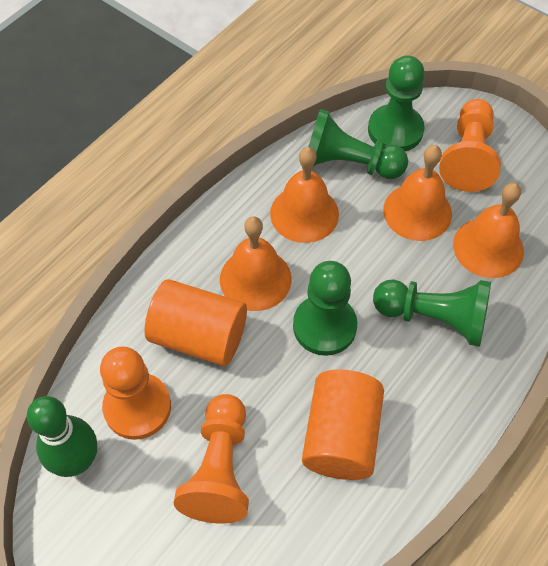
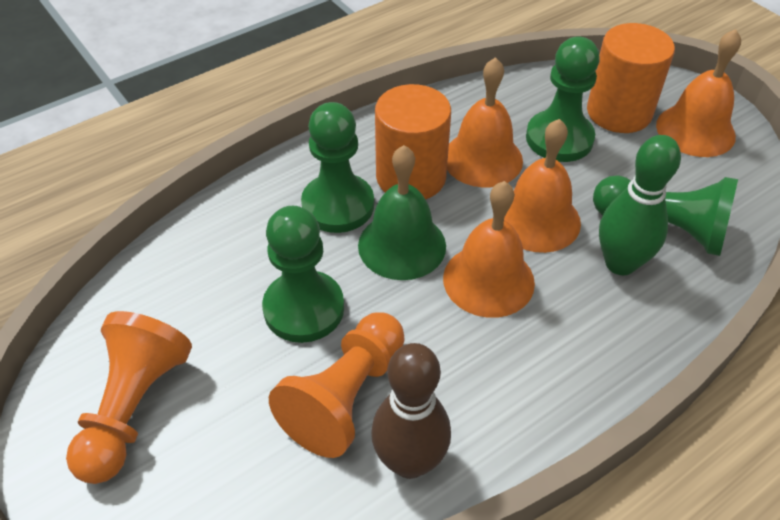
brown bowling pin: none = 0 -> [371,343,451,479] = 1
green bell: none = 0 -> [358,145,446,280] = 1
orange pawn: [100,346,171,440] [174,394,249,524] [439,99,501,192] = 3 -> [66,311,192,484] [269,312,405,458] = 2

